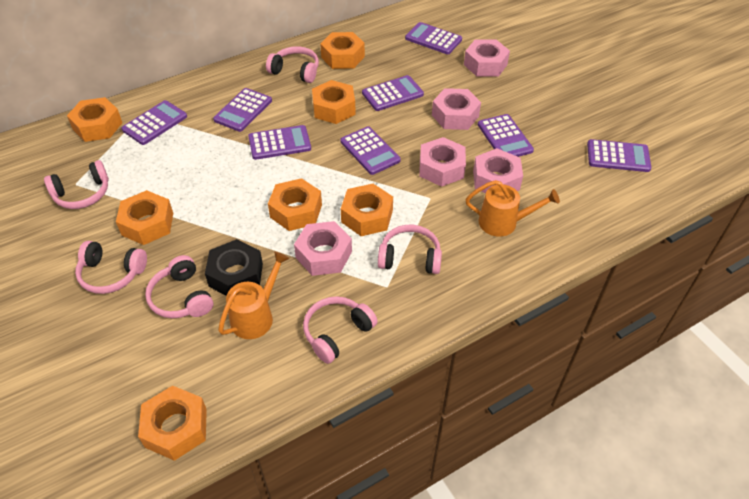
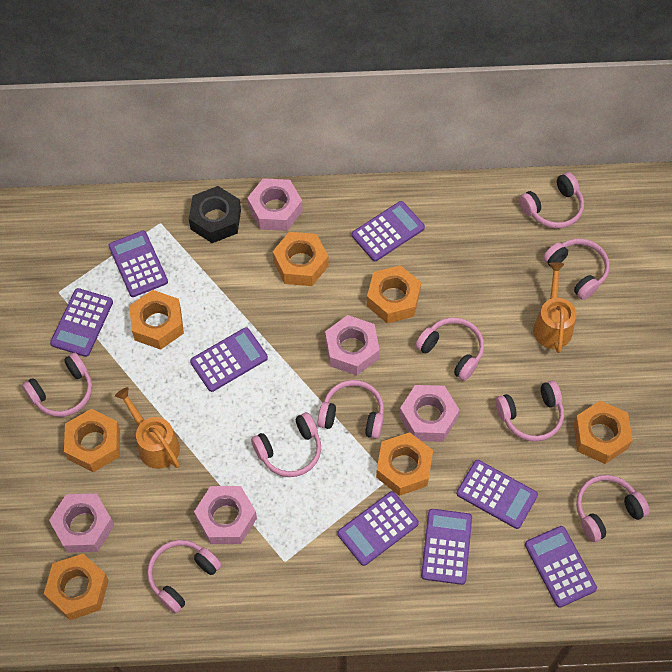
pink headphones: [44,160,109,209] [75,241,147,294] [145,255,213,318] [266,46,319,83] [303,296,378,364] [378,225,442,274] = 6 -> [22,353,92,417] [147,540,221,614] [251,412,321,477] [317,380,384,439] [415,317,484,381] [495,381,564,442] [519,172,584,229] [543,239,610,300] [576,475,650,542] = 9

